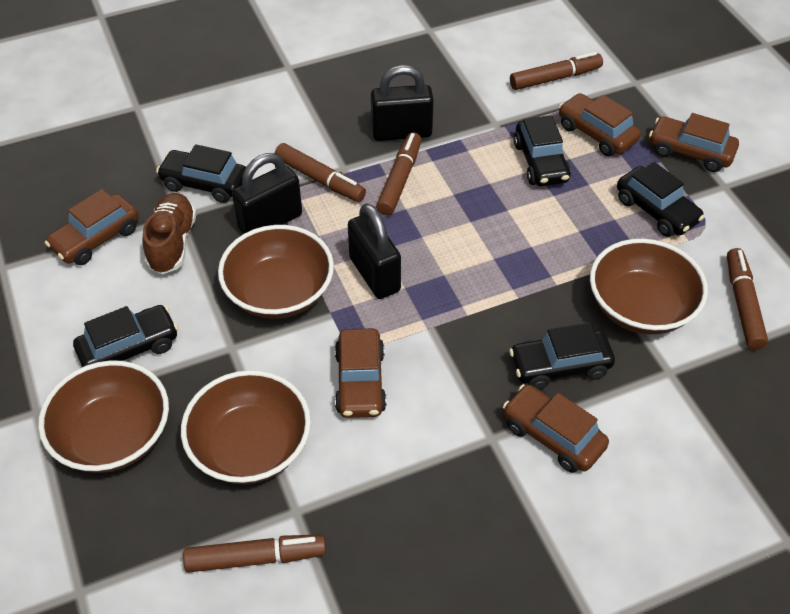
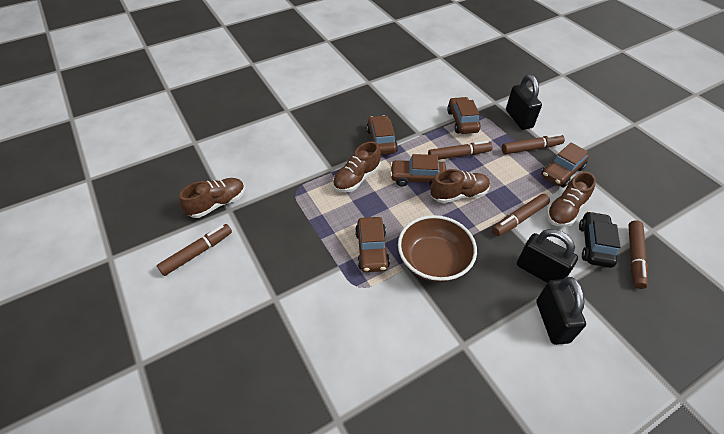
black car: [73,305,178,367] [156,144,246,203] [509,322,615,390] [514,115,571,186] [617,162,705,237] = 5 -> [579,211,620,268] = 1
brown bowl: [38,360,169,473] [181,370,311,484] [218,225,334,319] [590,239,708,334] = 4 -> [398,215,477,282] = 1
brown shoe: [142,193,196,274] = 1 -> [179,178,245,218] [333,141,381,192] [430,169,490,203] [546,172,596,227] = 4

